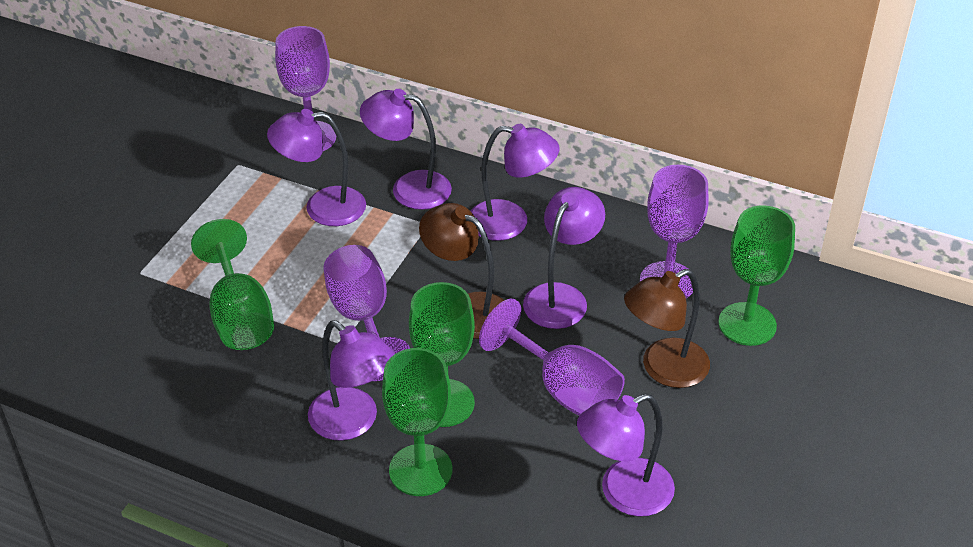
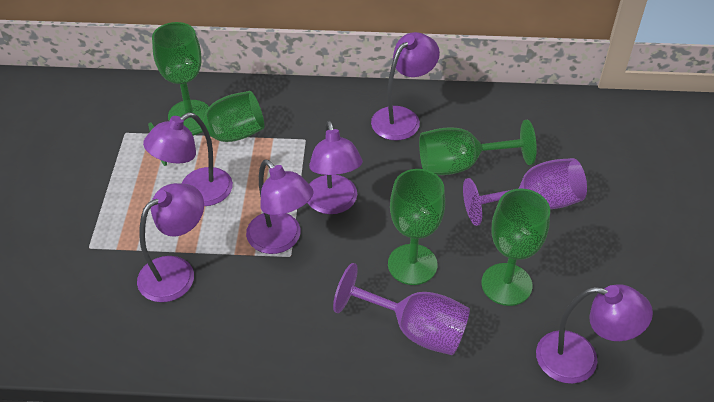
brown lamp: [419,203,505,339] [624,269,710,388] = 2 -> none = 0
green goblet: [191,219,274,350] [382,348,452,496] [409,282,475,427] [718,206,795,346] = 4 -> [148,91,264,166] [152,22,209,129] [388,169,445,285] [419,120,537,175] [481,189,550,306] = 5
purple goblet: [275,26,336,151] [323,245,410,381] [479,299,625,416] [640,165,709,298] = 4 -> [333,263,470,356] [463,158,587,226] = 2

